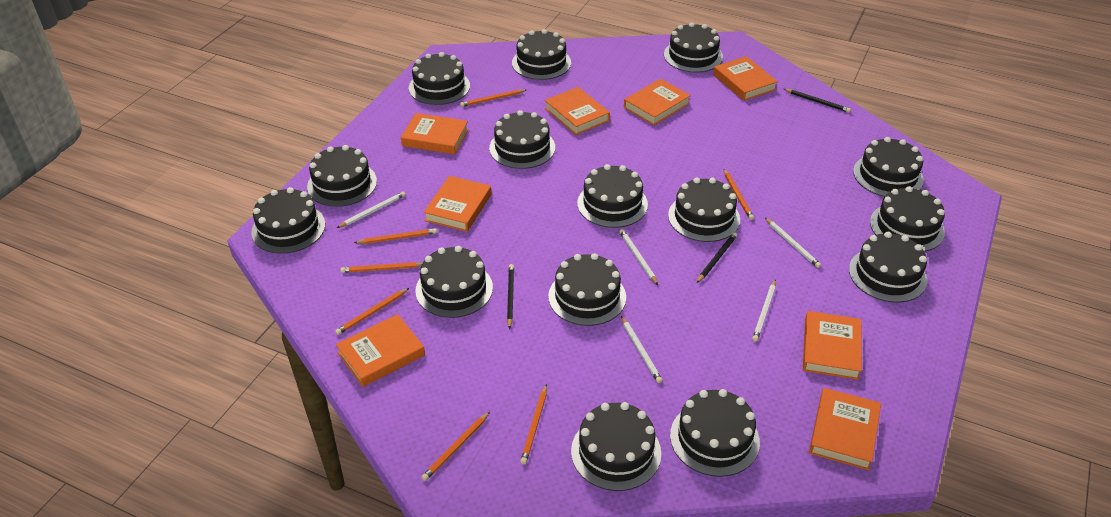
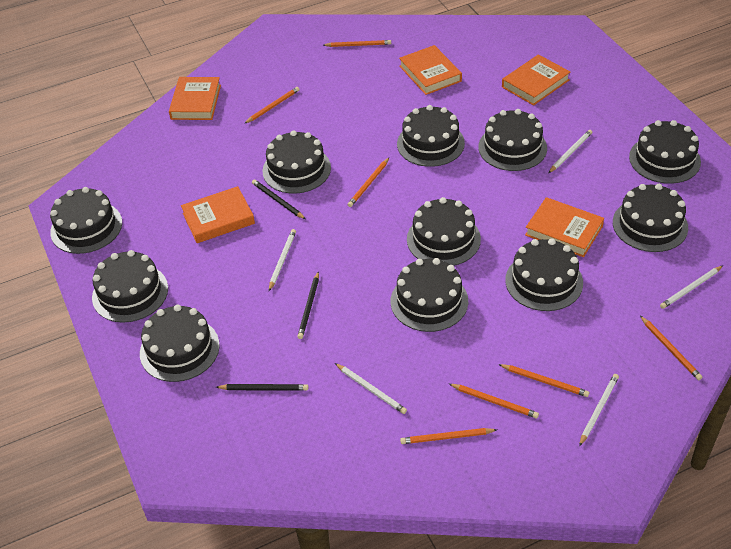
black cake: [251,187,325,254] [307,145,377,207] [409,52,470,105] [415,246,493,318] [489,110,555,169] [512,29,571,80] [548,253,626,326] [571,402,661,491] [577,164,648,228] [664,22,723,73] [668,177,740,242] [670,389,760,477] [849,232,927,302] [853,137,924,197] [870,186,945,252] = 15 -> [50,187,122,254] [92,250,168,323] [140,304,220,382] [262,130,331,194] [391,258,468,332] [397,105,465,167] [407,197,481,266] [479,109,547,171] [505,238,583,311] [613,184,688,252] [629,120,701,184] = 11
orange book: [336,314,425,387] [401,113,468,155] [424,176,491,232] [545,87,610,135] [624,79,691,125] [713,56,778,101] [803,311,862,380] [809,388,881,470] = 8 -> [169,77,221,120] [181,186,255,243] [399,45,462,95] [502,54,570,106] [525,197,604,257] = 5

